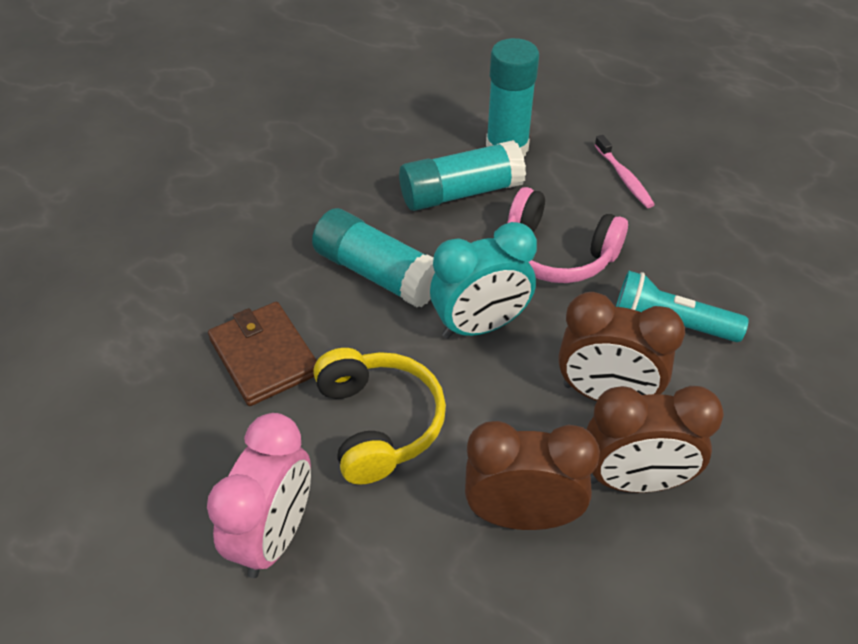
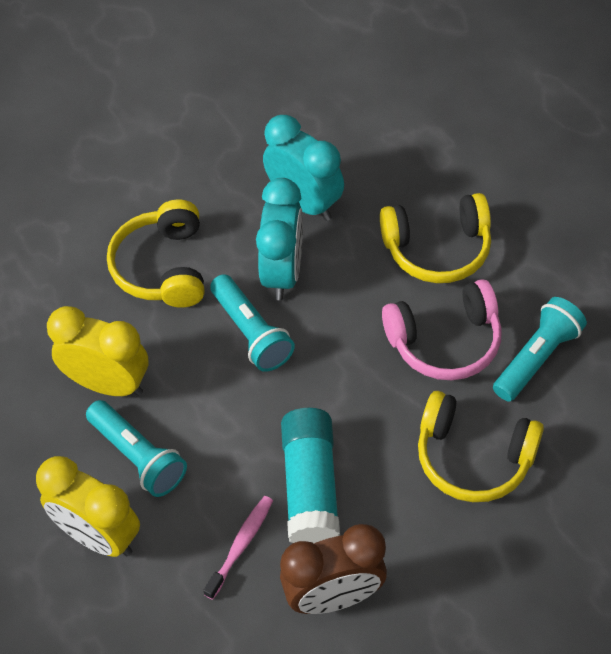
brown clock: [465,421,600,530] [558,292,685,401] [586,386,724,493] = 3 -> [280,524,387,614] = 1
brown wallet: [208,302,317,406] = 1 -> none = 0
pink clock: [207,413,311,578] = 1 -> none = 0
turquoise clock: [430,222,537,339] = 1 -> [256,178,303,300] [263,115,344,221] = 2
turquoise flashlight: [616,271,749,342] = 1 -> [86,400,187,497] [210,274,295,372] [493,297,587,401] = 3
turquoise glue stick: [312,208,435,307] [399,140,526,211] [486,38,539,156] = 3 -> [281,408,340,543] = 1
yellow clock: none = 0 -> [36,456,140,557] [47,306,148,396] = 2
yellow headphones: [313,348,446,485] = 1 -> [107,200,205,308] [380,193,491,283] [418,391,544,502] = 3

